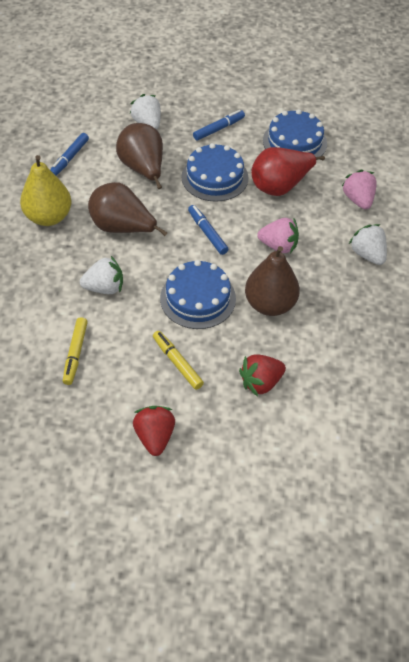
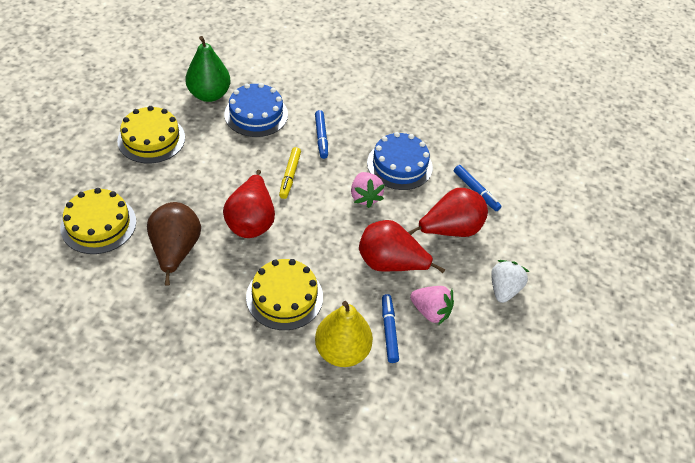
blue cake: [160,260,236,329] [181,143,249,202] [263,109,327,157] = 3 -> [224,83,288,137] [367,132,433,190] = 2
brown pear: [88,182,168,236] [116,123,163,189] [245,246,300,316] = 3 -> [147,202,201,285] = 1
green pear: none = 0 -> [185,36,230,102] = 1
red pear: [251,147,325,196] = 1 -> [223,170,275,238] [359,220,445,273] [408,188,488,237] = 3
red strawberry: [133,406,175,456] [239,354,286,397] = 2 -> none = 0
white strawberry: [80,256,123,294] [130,94,161,129] [349,224,387,265] = 3 -> [491,260,529,303] = 1
yellow cake: none = 0 -> [61,188,136,254] [117,106,185,163] [246,259,323,330] = 3
yellow marker: [63,317,88,385] [153,331,204,390] = 2 -> [279,147,301,199] = 1

